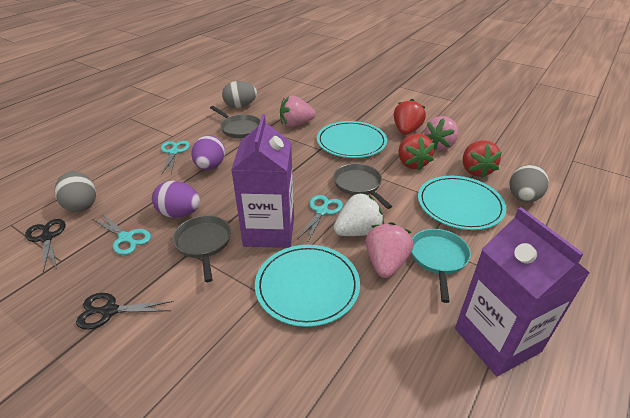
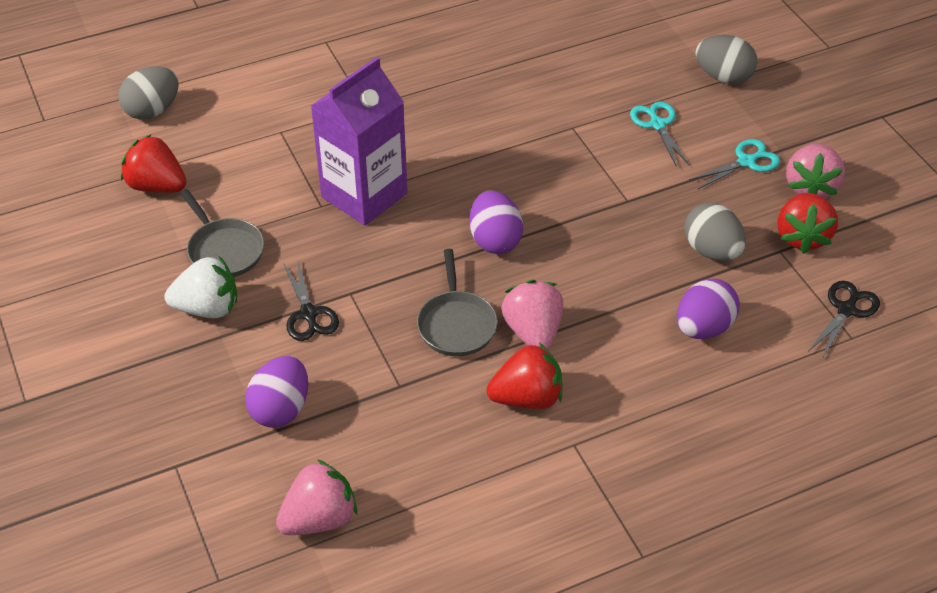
grey pan: [173,215,231,282] [210,106,260,138] [333,163,392,209] = 3 -> [180,189,264,277] [417,249,498,356] = 2
purple carton: [231,114,294,248] [455,207,590,376] = 2 -> [311,57,407,226] = 1
purple egg: [152,181,200,218] [191,135,225,170] = 2 -> [245,356,308,428] [469,190,523,254] [677,279,740,339] = 3
turquoise pan: [411,229,471,303] = 1 -> none = 0
turquoise plate: [255,245,360,327] [317,121,387,158] [418,176,507,230] = 3 -> none = 0
turquoise scissors: [92,213,151,255] [161,141,190,175] [297,195,343,243] = 3 -> [630,102,689,167] [689,139,780,190] = 2

